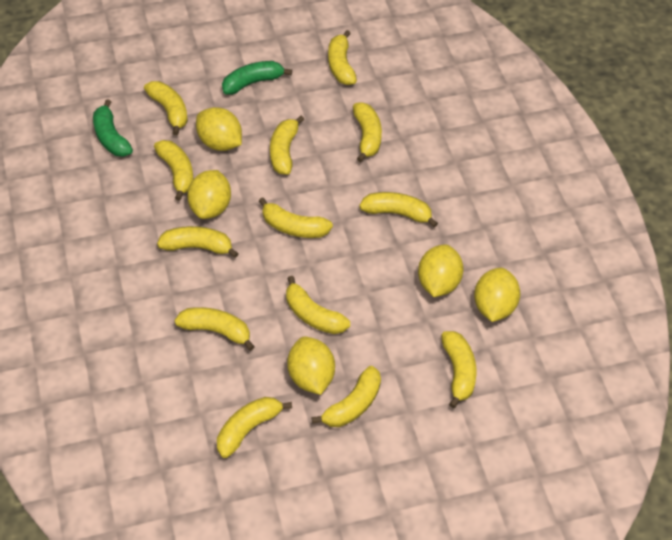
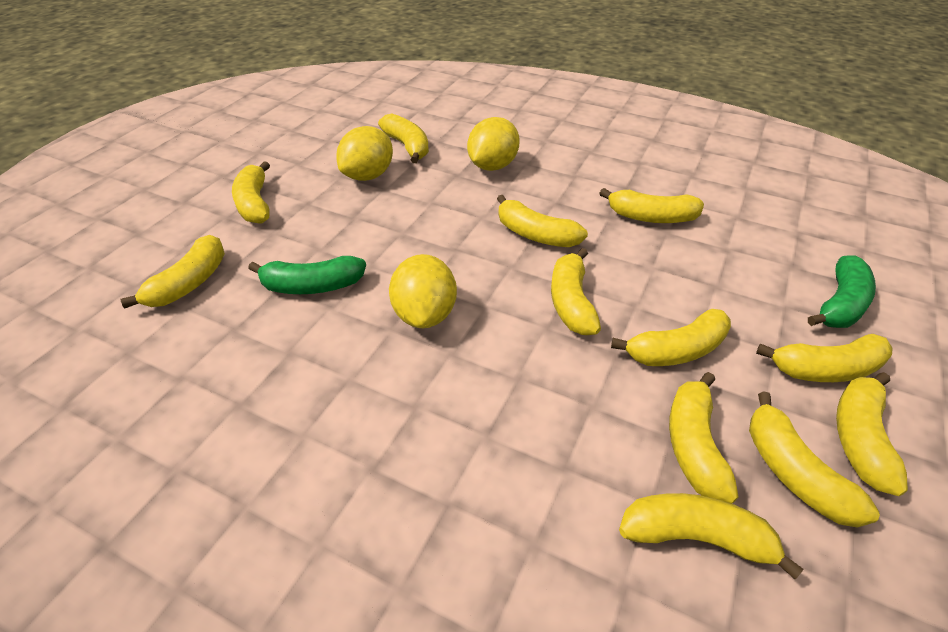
yellow banana: [144,81,188,135] [154,140,193,201] [157,226,239,258] [174,307,255,351] [217,397,292,458] [259,197,333,238] [270,116,304,175] [286,276,350,334] [311,366,381,427] [328,30,357,85] [353,102,382,162] [359,192,438,227] [441,331,476,408] = 13 -> [121,235,225,308] [232,161,270,224] [378,114,429,163] [497,195,588,247] [551,248,601,335] [599,188,704,223] [611,309,731,366] [619,493,804,580] [669,372,739,504] [749,391,880,528] [756,334,893,382] [836,372,908,496] = 12
yellow lemon: [187,170,231,219] [196,107,242,151] [287,337,335,395] [418,244,464,297] [474,268,520,322] = 5 -> [336,126,393,181] [389,254,457,328] [467,117,520,171] = 3

